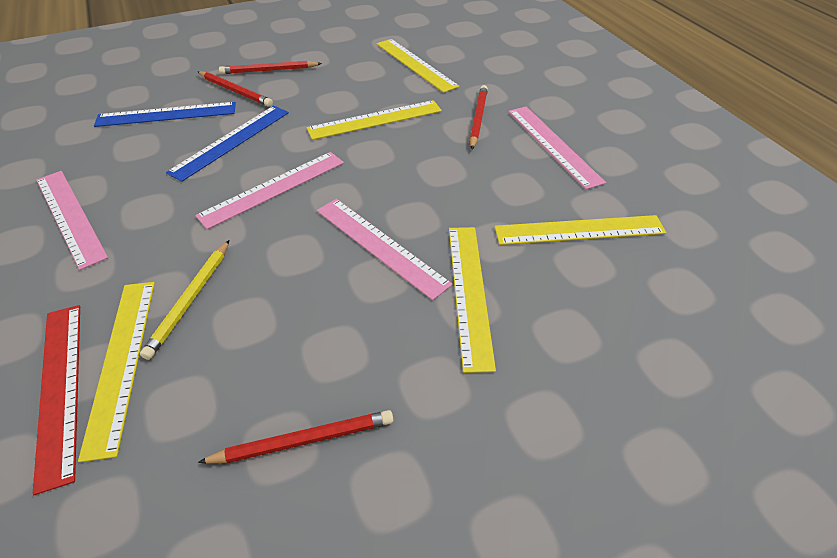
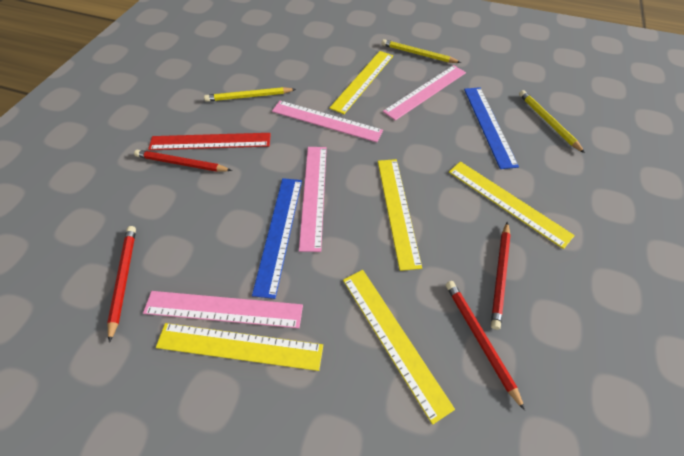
yellow pencil: [140,240,229,360] = 1 -> [204,87,296,102] [381,39,461,63] [519,90,585,153] = 3

